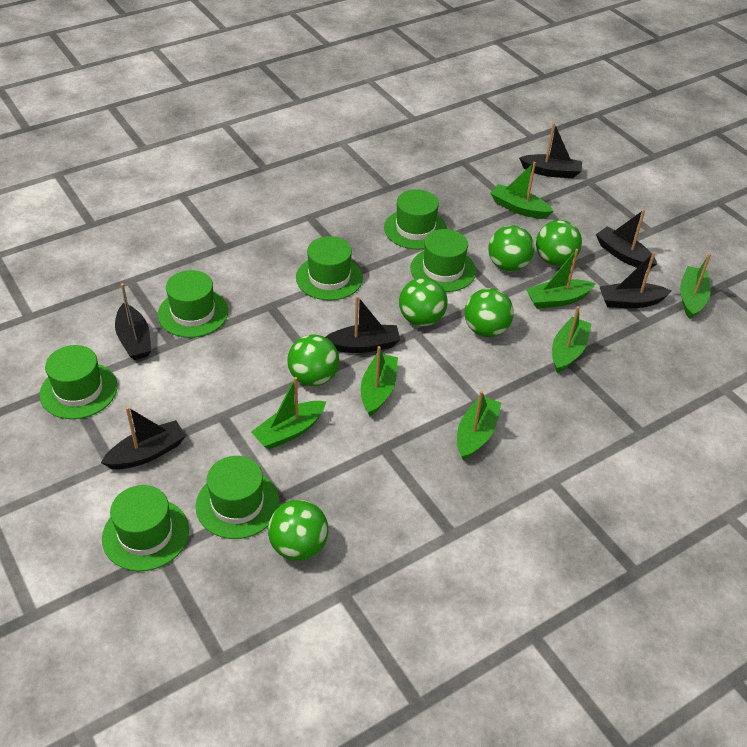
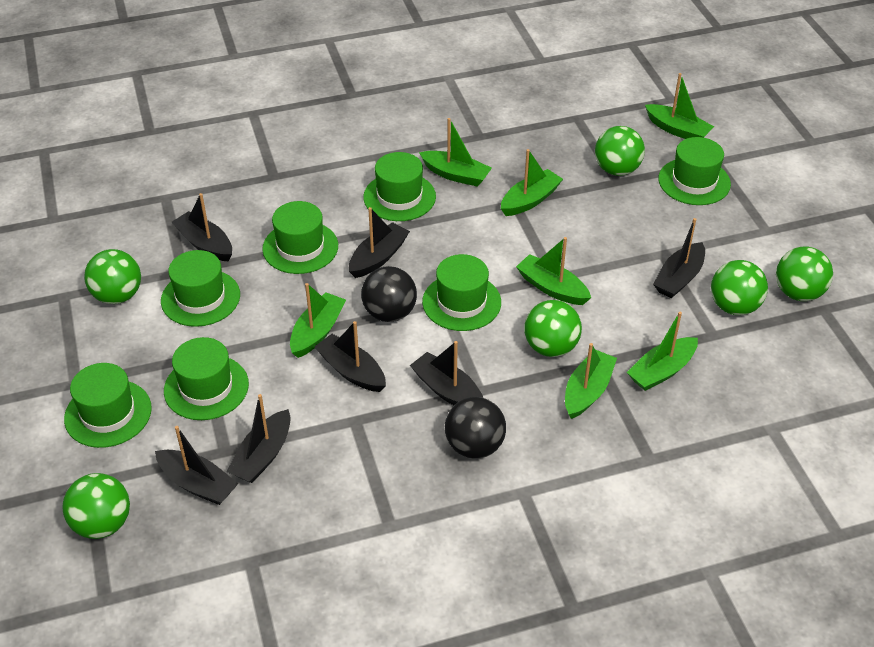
black ball: none = 0 -> [361,266,417,322] [445,397,506,459] = 2
black boat: [101,407,186,469] [115,283,151,360] [325,296,400,353] [519,123,582,178] [596,209,657,269] [600,252,671,308] = 6 -> [155,426,238,505] [172,193,232,262] [227,394,291,483] [314,321,386,392] [349,207,410,278] [410,341,483,405] [653,218,705,299] = 7

